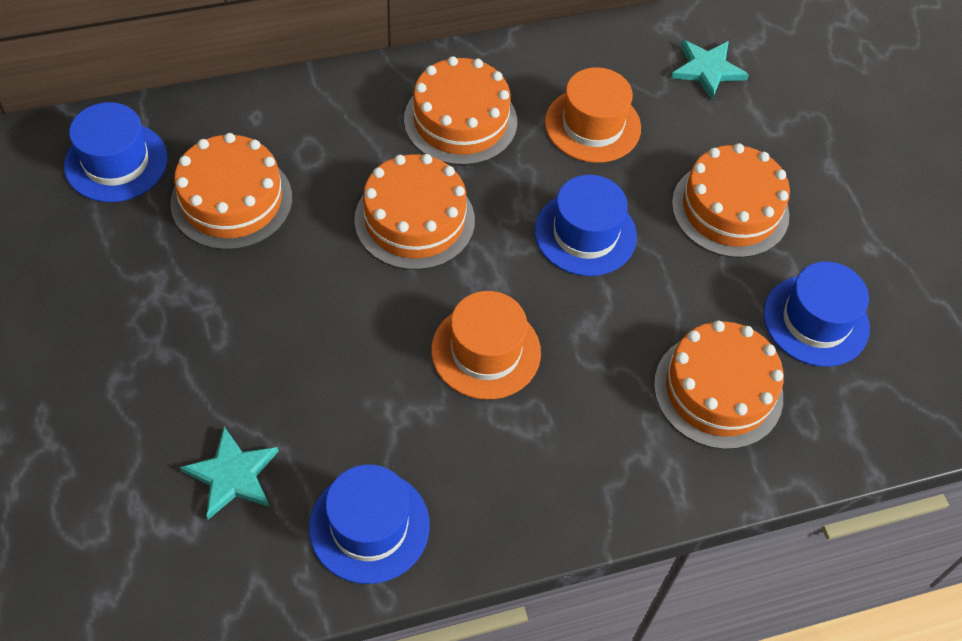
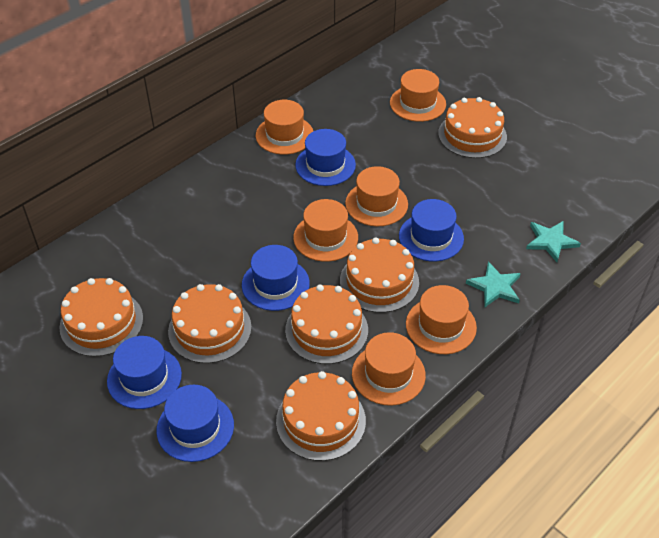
blue hat: [64,102,168,202] [309,465,430,584] [535,175,637,276] [763,262,870,367] = 4 -> [107,336,182,409] [156,385,234,462] [242,245,310,311] [295,129,356,186] [399,199,464,262] = 5
orange cake: [170,133,292,250] [354,154,475,270] [404,56,517,165] [654,321,784,450] [672,143,790,258] = 5 -> [59,278,143,357] [168,284,251,363] [276,371,366,461] [285,285,368,364] [340,237,419,313] [438,97,507,158] = 6
orange hat: [431,291,541,400] [545,67,641,163] = 2 -> [256,100,313,155] [293,199,358,262] [345,166,408,226] [352,332,426,406] [390,69,446,122] [406,285,477,354] = 6

